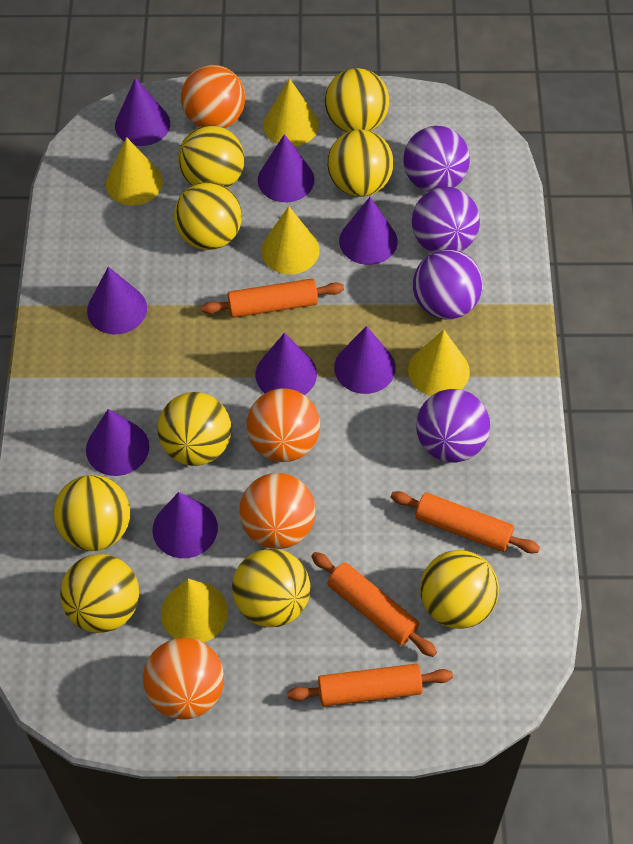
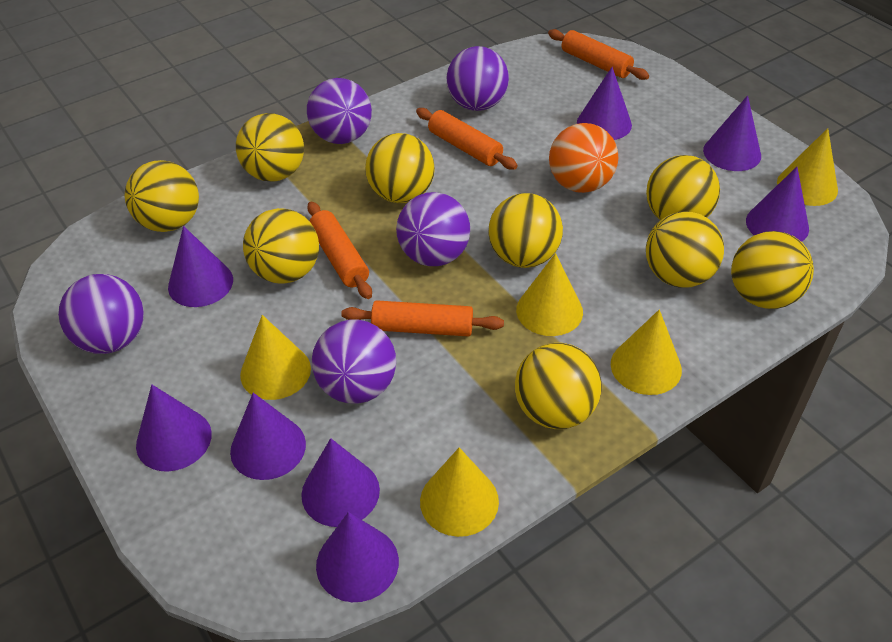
orange ball: [143,638,224,720] [181,65,245,128] [239,473,316,549] [246,388,320,462] = 4 -> [549,123,618,193] = 1
purple ball: [403,126,470,192] [412,187,480,253] [413,249,483,319] [416,389,490,463] = 4 -> [58,274,144,354] [307,78,372,144] [312,320,396,403] [396,192,470,266] [447,46,509,111] = 5

